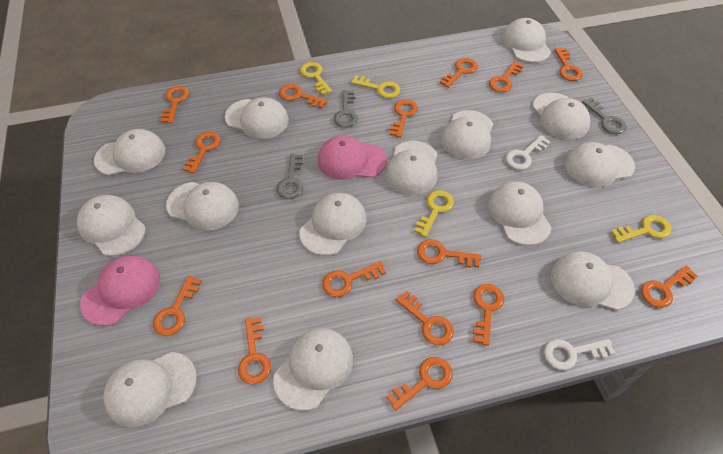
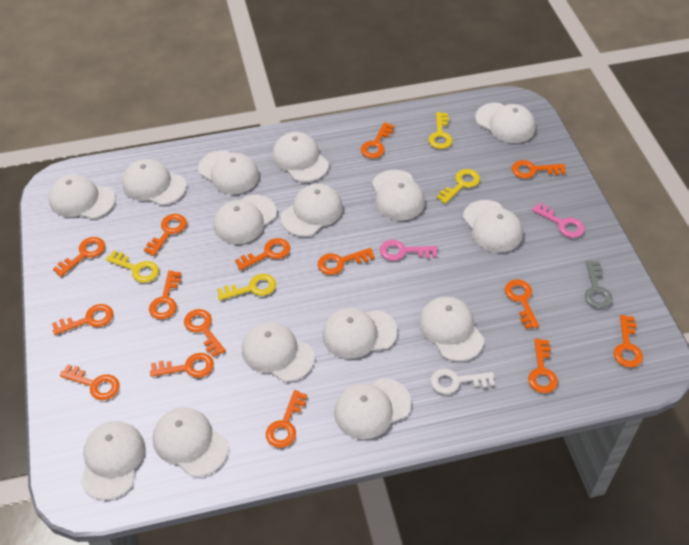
grey key: [276,154,303,199] [334,90,358,128] [582,97,627,134] = 3 -> [585,261,613,309] = 1
pink cap: [80,255,160,326] [318,135,387,180] = 2 -> none = 0
pink key: none = 0 -> [380,240,438,261] [532,202,585,238] = 2
white cap: [77,195,146,256] [94,129,165,175] [103,352,197,427] [166,182,239,231] [225,97,289,139] [273,328,353,411] [299,193,366,256] [386,141,437,195] [441,110,493,160] [488,181,552,246] [502,18,551,63] [532,93,591,140] [551,251,635,310] [565,142,635,187] = 14 -> [49,174,115,219] [80,421,145,500] [122,159,186,205] [153,407,228,477] [198,150,259,194] [214,195,277,244] [242,322,315,382] [272,132,329,182] [280,184,343,237] [322,308,398,359] [334,378,411,439] [372,170,425,220] [419,297,484,361] [463,200,523,252] [475,103,536,143] = 15
white key: [505,135,550,170] [544,339,615,370] = 2 -> [431,369,495,394] = 1

